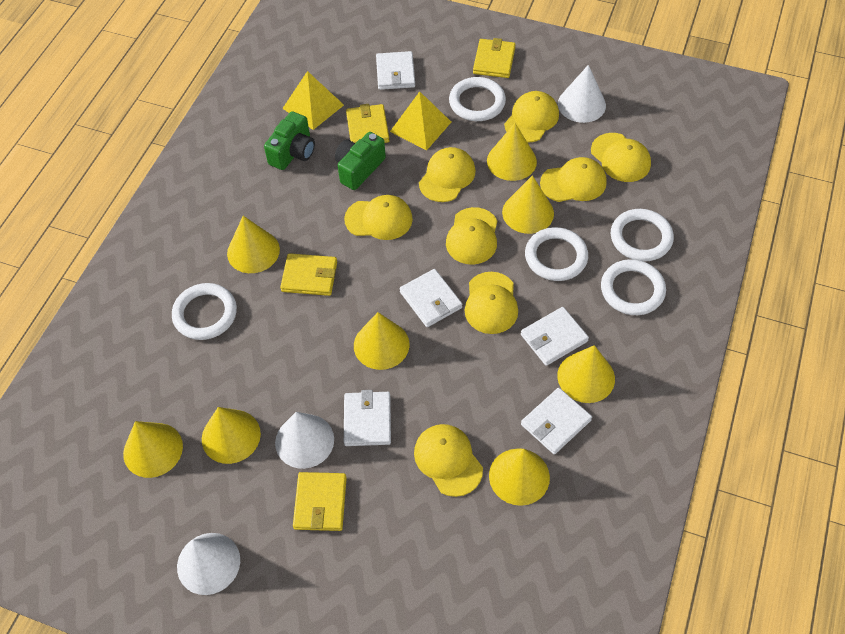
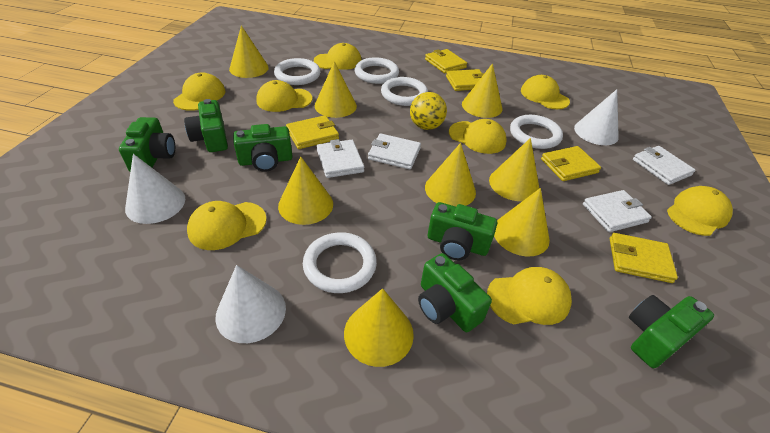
green camera: [264,111,315,170] [335,132,386,190] = 2 -> [119,117,175,172] [184,99,228,152] [233,124,293,172] [418,253,492,332] [428,202,497,260] [629,295,714,368] = 6
white wallet: [344,390,391,446] [376,51,415,90] [400,269,462,327] [521,307,589,366] [521,388,592,455] = 5 -> [317,139,364,178] [368,133,421,170] [583,190,652,232] [633,146,696,185] = 4
yellow ball: none = 0 -> [410,92,447,130] = 1
yellow pyramid: [282,71,344,130] [390,91,451,150] = 2 -> none = 0
yellow wallet: [280,253,337,296] [293,472,347,531] [346,104,390,143] [473,38,516,78] = 4 -> [286,115,339,149] [425,49,467,73] [446,69,484,91] [541,146,601,181] [610,233,678,283] = 5

